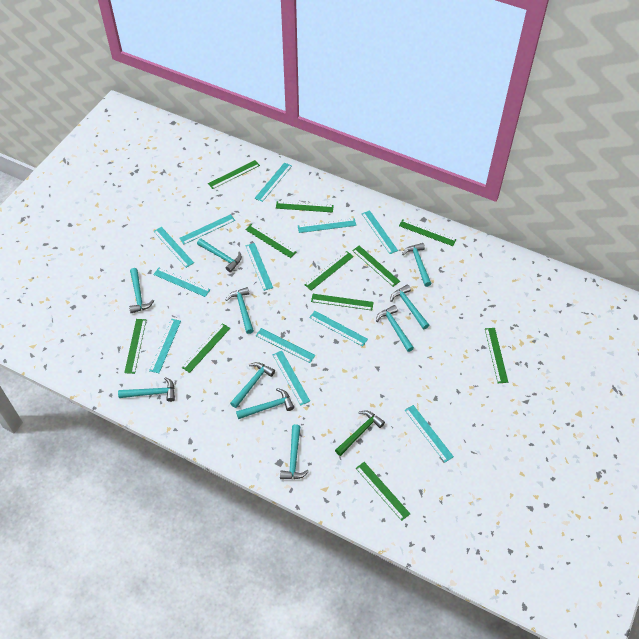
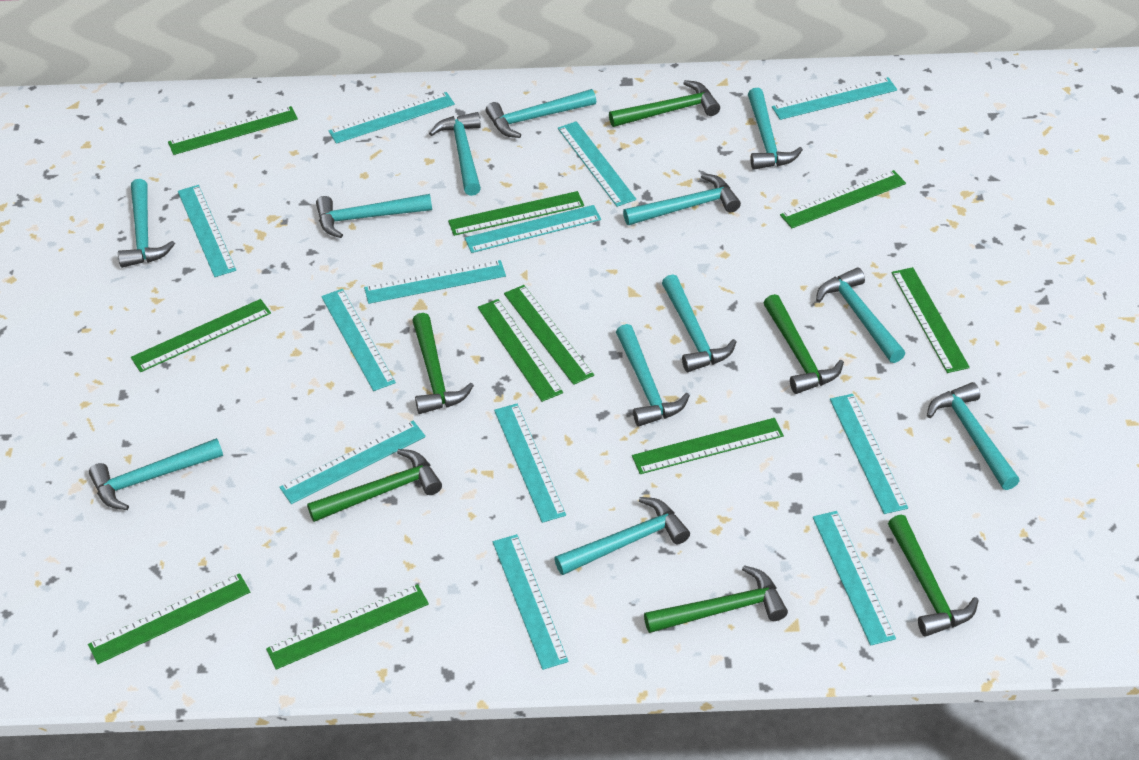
green hammer: [335,410,385,456] = 1 -> [307,449,442,522] [412,313,474,414] [609,80,720,127] [644,565,788,633] [764,294,844,394] [888,515,979,637] = 6
green ruler: [124,319,146,374] [182,323,230,373] [208,160,260,189] [245,224,296,258] [276,201,334,213] [304,251,354,291] [311,294,374,310] [352,246,400,287] [356,462,410,521] [399,219,457,246] [485,328,508,383] = 11 -> [88,573,250,664] [131,299,271,372] [168,106,298,155] [266,584,429,670] [448,191,584,236] [478,299,563,402] [504,285,594,385] [632,418,784,474] [780,170,906,228] [892,267,970,373] = 10
turquoise hammer: [118,377,175,402] [129,268,154,313] [197,238,242,272] [226,287,254,334] [230,362,275,408] [236,388,294,419] [280,424,309,479] [376,305,414,352] [390,284,429,329] [402,243,432,287] = 10 -> [89,438,223,510] [118,179,175,268] [316,194,432,238] [429,112,481,196] [486,89,596,138] [554,497,690,575] [616,324,690,427] [623,173,741,225] [662,274,736,372] [748,88,803,170] [816,267,905,363] [927,382,1020,490] = 12

